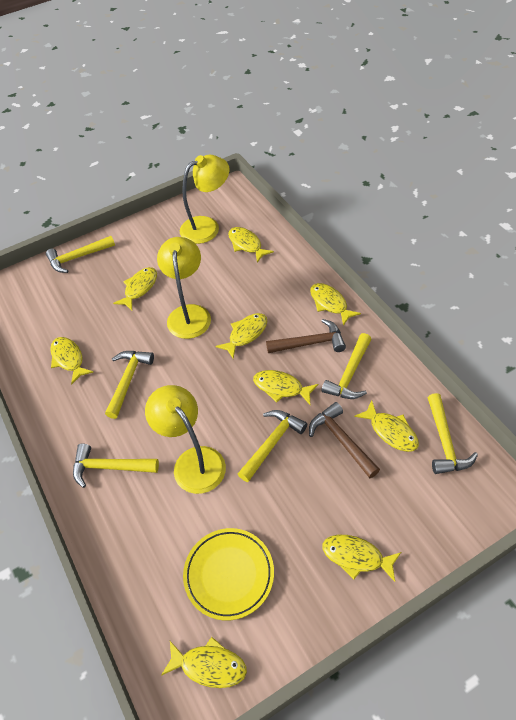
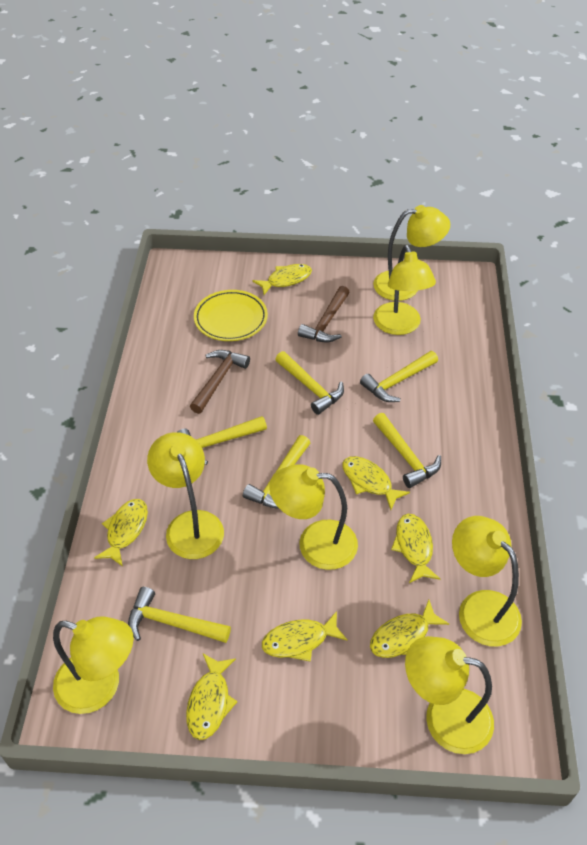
yellow fish: [50,337,93,385] [113,267,157,310] [161,637,247,688] [215,313,267,359] [228,227,274,263] [253,370,318,405] [310,283,361,326] [322,535,401,582] [354,400,419,452] = 9 -> [94,499,148,567] [186,654,238,740] [253,264,312,295] [262,611,348,662] [342,456,410,510] [370,600,449,658] [391,514,440,583] = 7
yellow lamp: [145,385,226,494] [157,237,211,339] [180,155,229,244] = 3 -> [53,617,134,714] [147,432,224,559] [270,464,358,570] [373,205,450,301] [373,245,436,335] [405,636,494,754] [452,516,522,647] = 7

